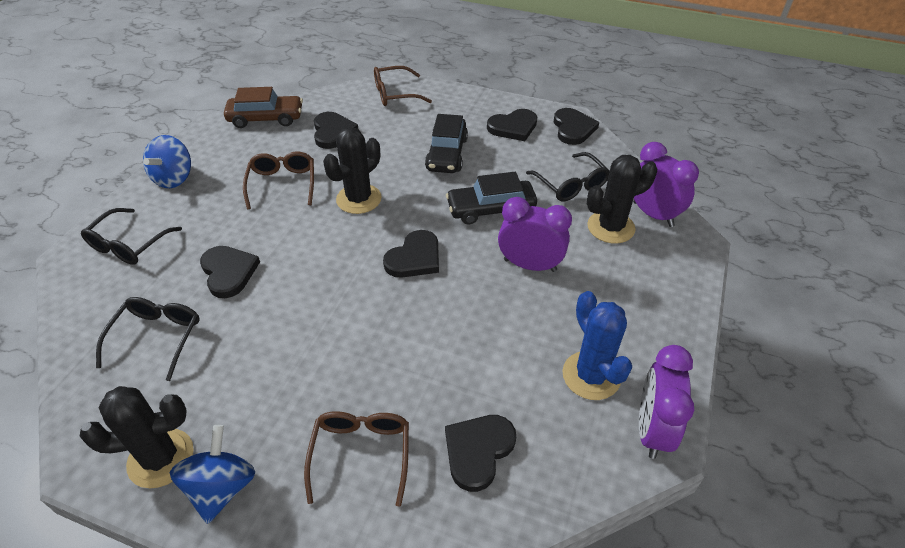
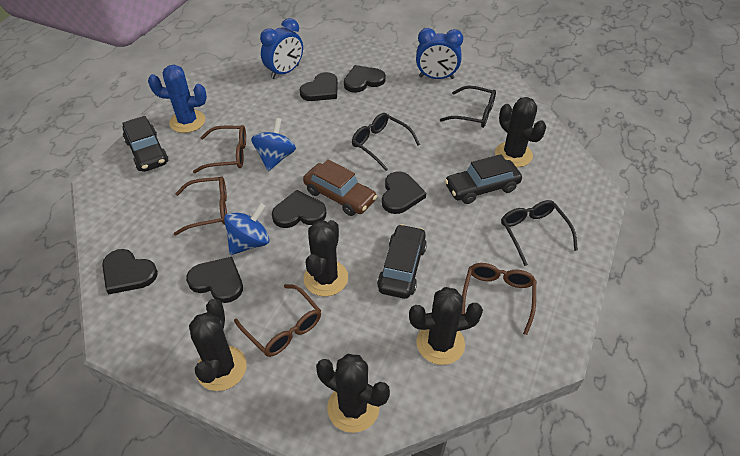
black cactus: [79,386,194,488] [323,127,382,214] [587,155,657,244] = 3 -> [189,299,247,391] [304,220,348,296] [316,354,390,433] [409,287,483,365] [495,97,546,167] = 5
black car: [425,114,468,173] [446,172,537,224] = 2 -> [122,116,168,172] [377,224,427,299] [445,154,522,204] = 3
blue clock: none = 0 -> [260,18,303,79] [416,28,463,79] = 2
brown glasses: [243,151,314,209] [304,411,409,507] [374,66,432,106] = 3 -> [174,176,227,235] [193,125,246,173] [234,284,321,357] [461,263,536,335] = 4
purple clock: [498,197,572,272] [633,142,699,227] [639,345,694,459] = 3 -> none = 0

